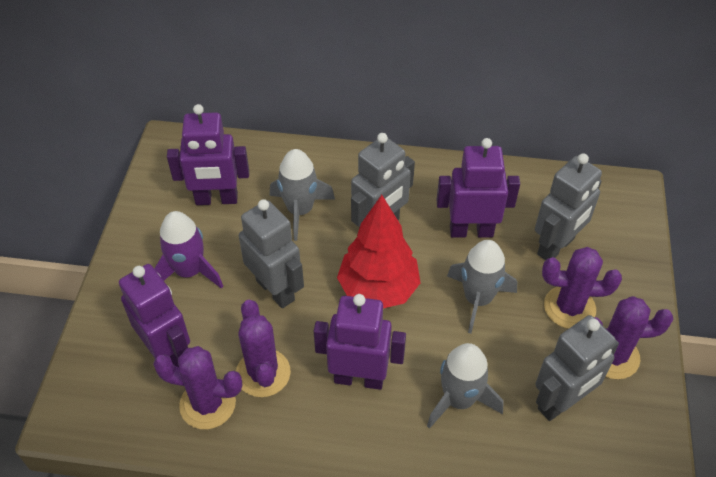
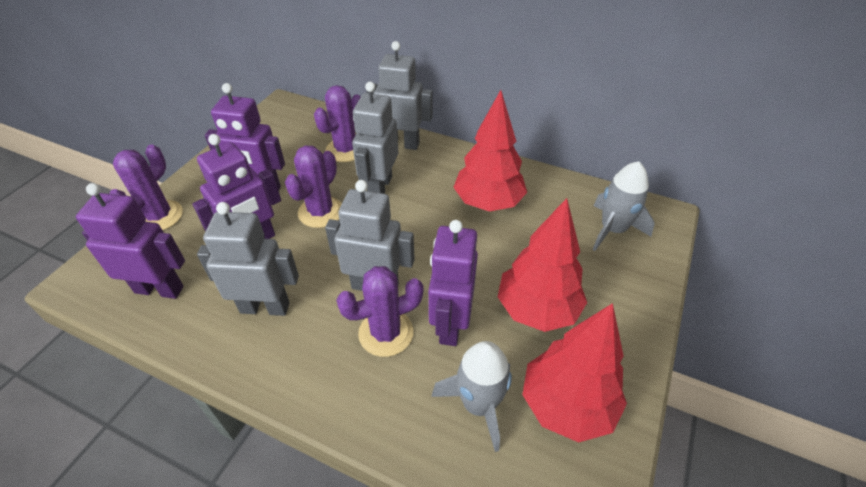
grey rocket: [270,149,335,241] [427,343,503,429] [447,240,517,333] = 3 -> [431,341,512,452] [592,161,655,251] = 2
purple rocket: [154,211,223,289] = 1 -> none = 0
red tree: [337,195,421,308] = 1 -> [453,90,527,212] [498,198,587,332] [522,303,627,442] = 3

